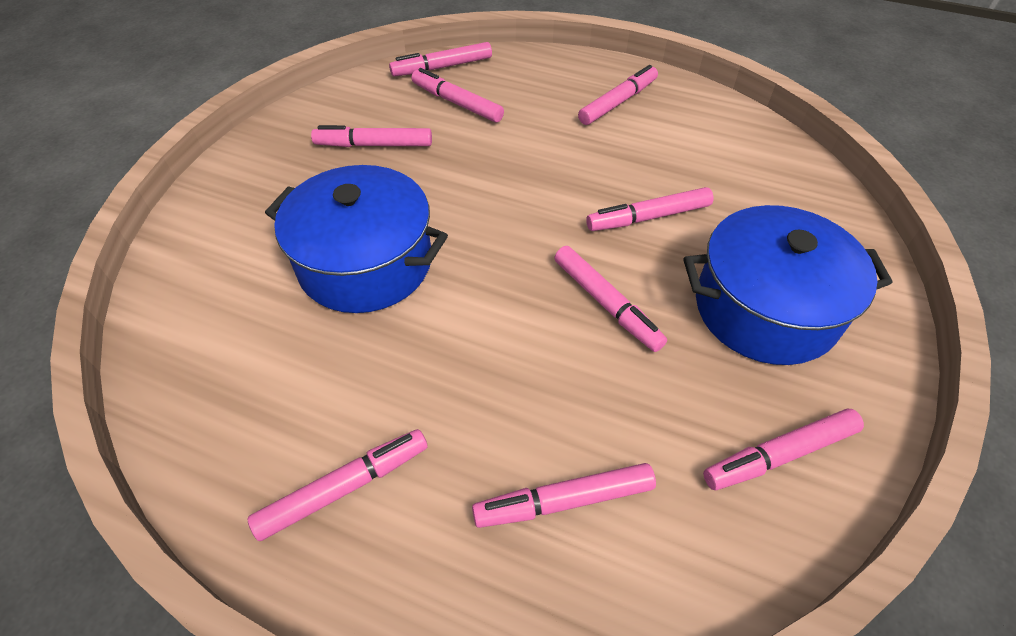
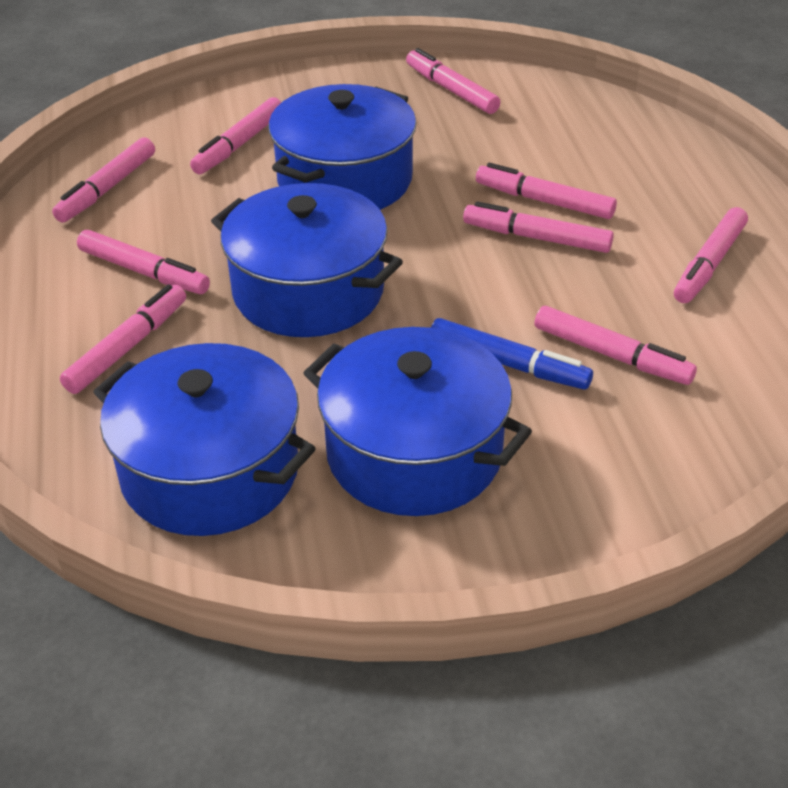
blue marker: none = 0 -> [431,318,593,389] = 1
blue pot: [265,165,448,313] [683,205,893,365] = 2 -> [93,343,316,536] [211,183,403,337] [268,84,417,210] [303,327,532,516] = 4

